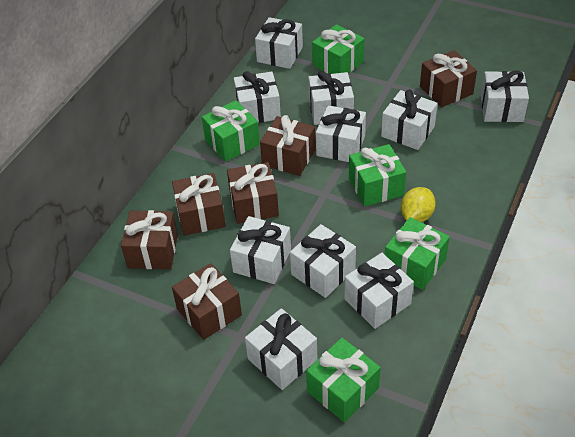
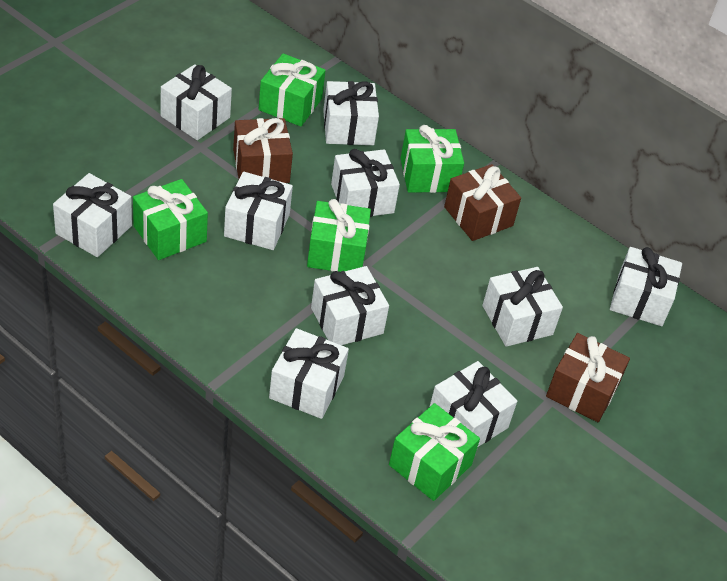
brown gift: [121,210,178,269] [172,173,226,236] [172,263,242,340] [227,162,279,224] [260,115,316,176] [420,50,477,107] = 6 -> [233,118,293,183] [444,164,521,241] [546,333,630,422] = 3
yellow lemon: [401,187,436,222] = 1 -> none = 0

